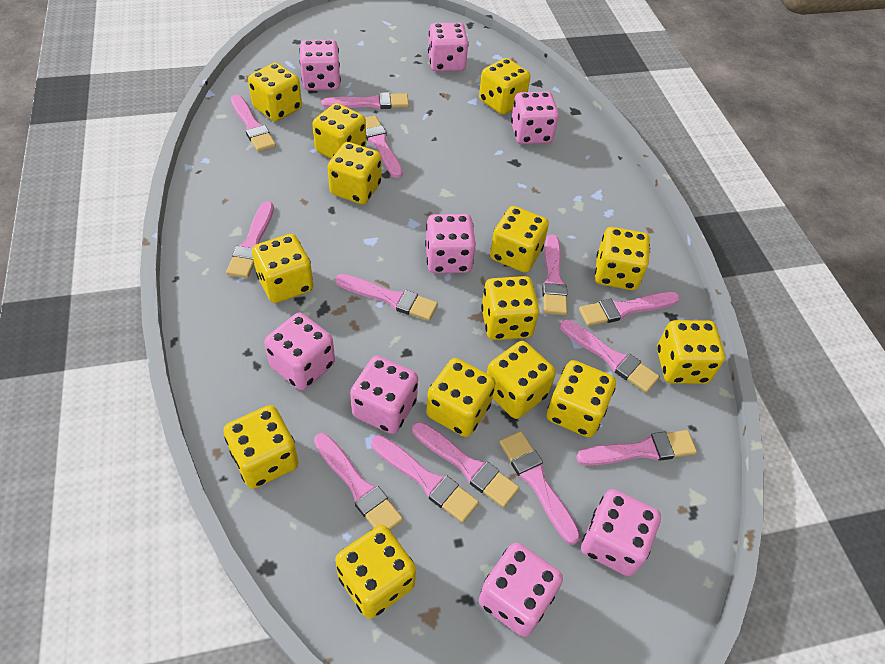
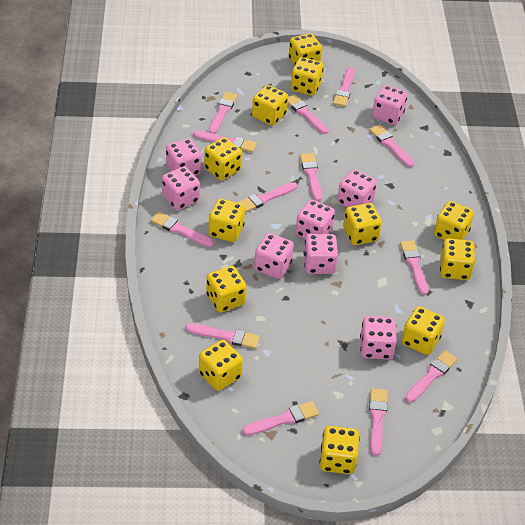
yellow dice: [223,405,298,489] [248,63,302,122] [252,234,313,303] [312,103,366,159] [328,142,382,204] [335,525,416,619] [426,358,496,437] [479,58,530,115] [481,276,539,340] [487,341,556,419] [490,206,549,273] [547,360,616,437] [595,227,650,290] [657,320,725,384] = 14 -> [199,340,243,391] [204,137,242,180] [206,266,247,313] [209,199,245,242] [252,85,288,126] [289,33,322,66] [291,57,324,96] [319,426,360,474] [343,203,382,245] [402,306,445,355] [434,201,474,240] [440,238,475,280] = 12

